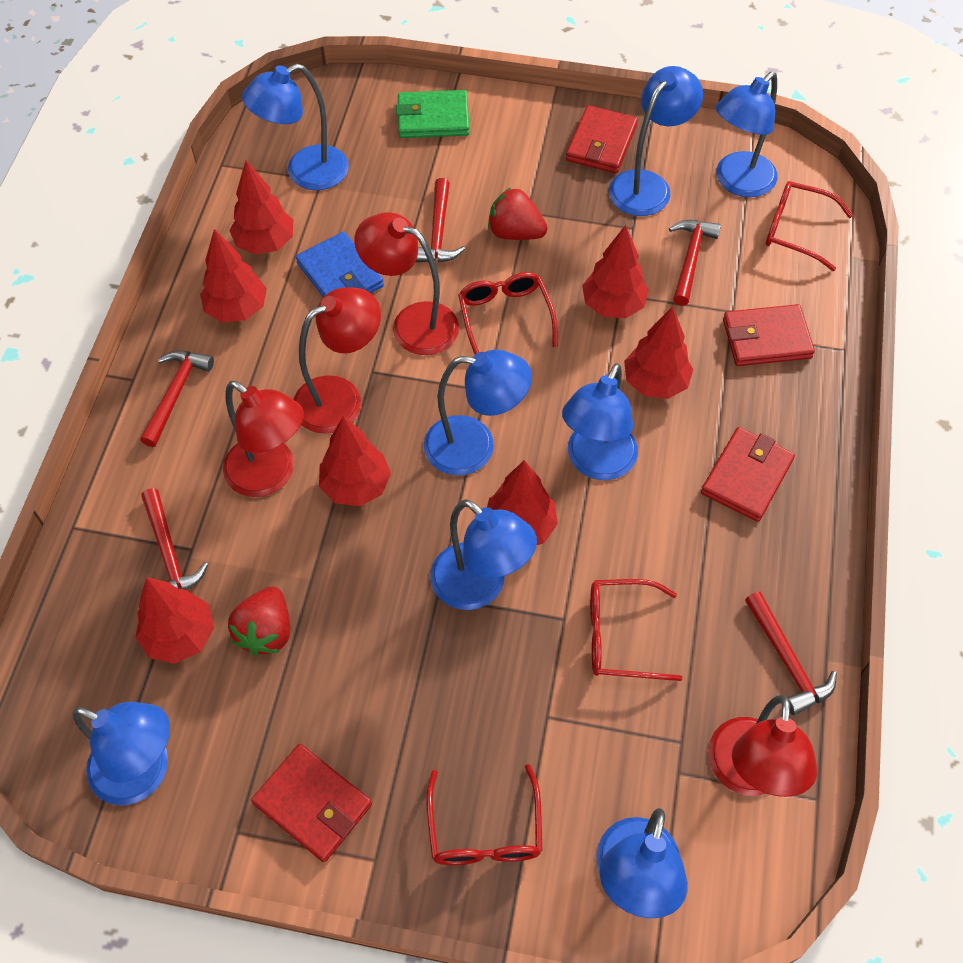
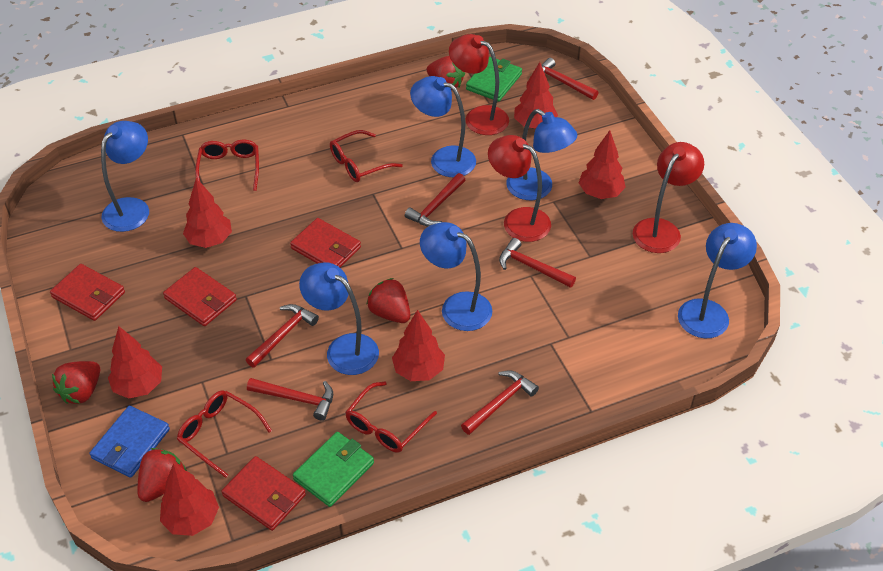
blue lamp: [73,702,170,805] [242,63,349,190] [424,350,532,475] [430,499,537,610] [562,363,638,480] [596,808,688,918] [609,66,703,216] [716,72,777,197] = 8 -> [101,121,149,232] [299,262,379,375] [410,76,476,177] [420,222,492,331] [506,109,577,200] [678,223,757,338] = 6
green wallet: [396,90,470,138] = 1 -> [293,432,374,507] [466,57,522,102] = 2
red hammer: [140,351,214,447] [141,488,208,590] [416,178,465,262] [669,220,721,306] [745,592,837,715] = 5 -> [246,304,319,368] [247,378,333,421] [405,173,465,227] [461,370,539,435] [499,238,576,288] [542,58,599,100] = 6
red lamp: [223,381,304,497] [293,287,381,433] [354,212,459,355] [708,695,818,797] = 4 -> [449,34,509,135] [488,135,551,242] [633,142,704,253] = 3
red strawberry: [228,586,290,656] [488,187,548,240] = 2 -> [52,361,100,404] [137,448,187,502] [367,278,410,323] [427,56,465,90] = 4
red tree: [135,577,214,664] [200,229,267,323] [229,160,293,255] [319,416,391,506] [487,460,558,545] [582,225,649,318] [624,306,693,399] = 7 -> [108,326,162,399] [160,463,219,536] [183,178,232,248] [392,310,445,381] [514,62,558,129] [579,130,626,199] = 6

